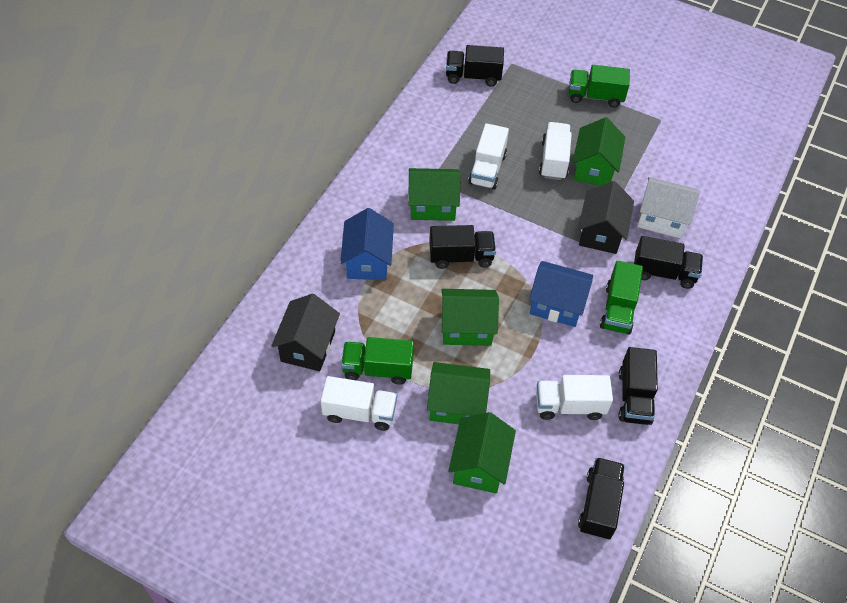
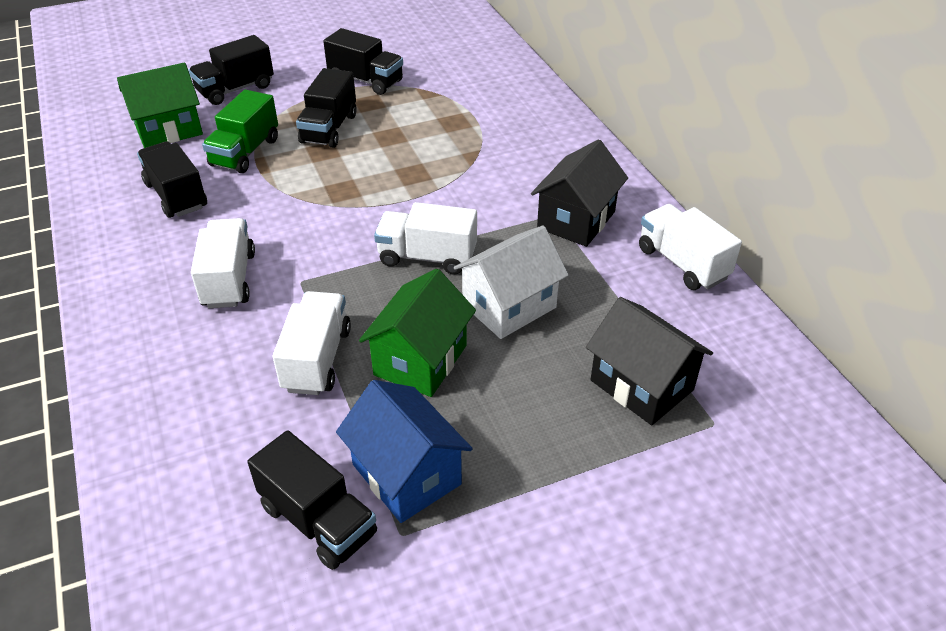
blue house: [340,208,394,280] [529,261,593,327] = 2 -> [336,380,473,523] = 1
green house: [408,168,461,221] [427,362,490,424] [442,289,499,346] [448,412,516,494] [573,117,625,186] = 5 -> [117,62,203,148] [359,269,476,397] = 2
green truck: [341,337,414,385] [569,65,630,107] [600,261,643,335] = 3 -> [202,90,278,173] = 1

